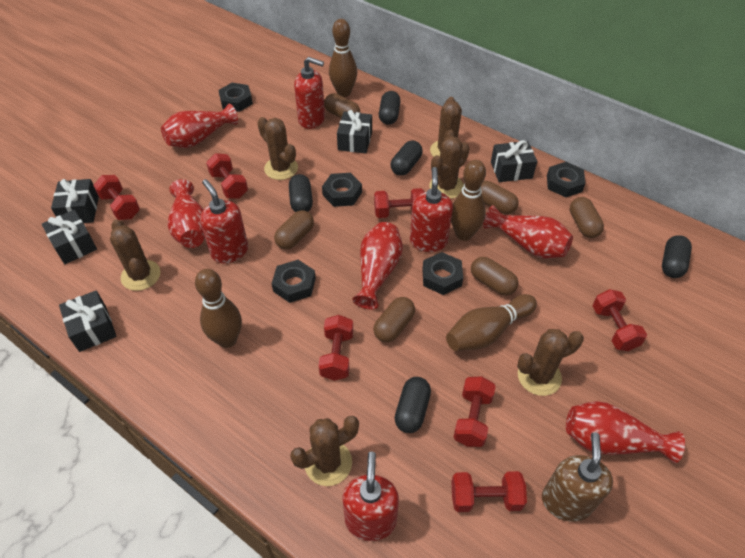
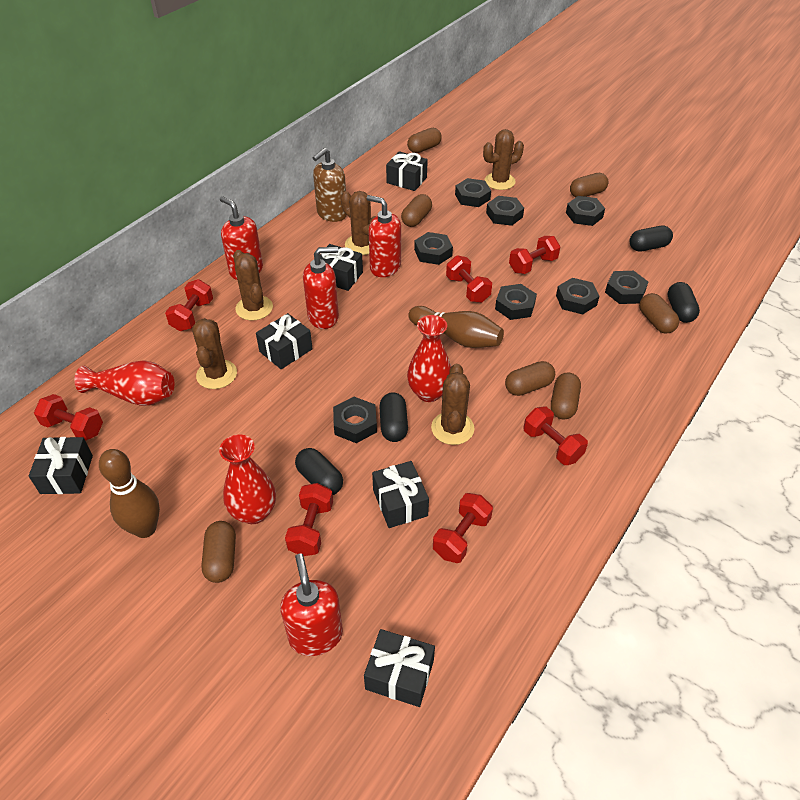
black capsule: [289,174,313,212] [379,91,401,125] [390,140,423,176] [394,377,431,433] [662,235,692,278] = 5 -> [295,448,343,495] [379,392,408,442] [630,226,673,252] [668,282,700,323] = 4
black gift: [41,210,97,264] [51,179,99,223] [59,290,117,352] [337,110,372,154] [491,140,537,182] = 5 -> [29,437,93,494] [256,313,313,369] [320,244,363,291] [364,629,435,707] [372,461,429,528] [386,151,428,191] = 6
black nut: [218,83,253,112] [271,260,316,303] [322,173,362,207] [422,252,463,295] [547,162,586,197] = 5 -> [333,397,377,443] [414,232,453,265] [455,178,491,207] [486,196,524,226] [495,284,537,320] [556,278,599,314] [566,196,605,226] [605,271,648,304] = 8
brown bowling pin: [195,269,242,348] [329,19,357,97] [446,294,537,351] [451,160,486,241] = 4 -> [99,449,160,538] [408,306,504,348] = 2
brown cactus: [110,220,160,291] [257,117,298,180] [290,416,359,486] [429,136,470,199] [430,97,462,157] [517,329,584,396] = 6 -> [192,318,237,389] [233,250,273,321] [341,191,376,255] [431,364,474,445] [483,129,524,190] = 5
brown capsule: [274,210,314,249] [324,93,360,118] [373,297,415,342] [471,257,518,295] [481,181,519,214] [570,197,604,238] = 6 -> [201,521,236,583] [401,194,432,227] [407,128,442,153] [505,361,555,396] [551,373,581,419] [570,173,608,197] [639,293,679,334] = 7
red vase: [161,104,238,148] [168,179,205,248] [352,222,403,310] [483,205,573,259] [566,401,685,463] = 5 -> [74,360,174,406] [219,434,276,524] [407,315,451,402] = 3

